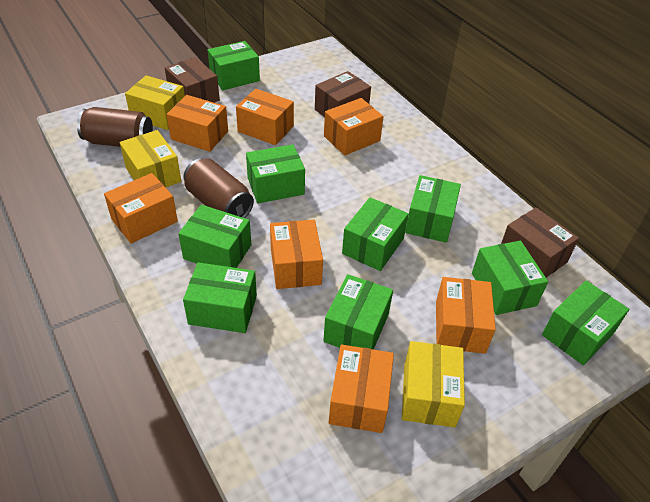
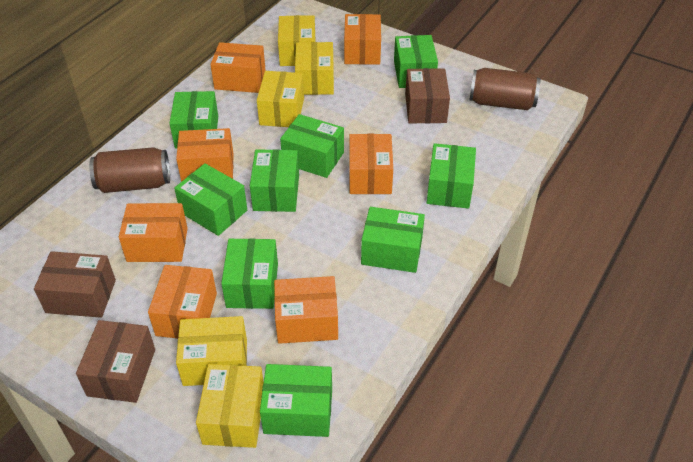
yellow box: [120,130,181,187] [125,75,185,130] [402,341,465,427] = 3 -> [176,316,247,386] [196,364,264,448] [257,71,304,127] [278,15,315,66] [295,42,334,95] = 5

